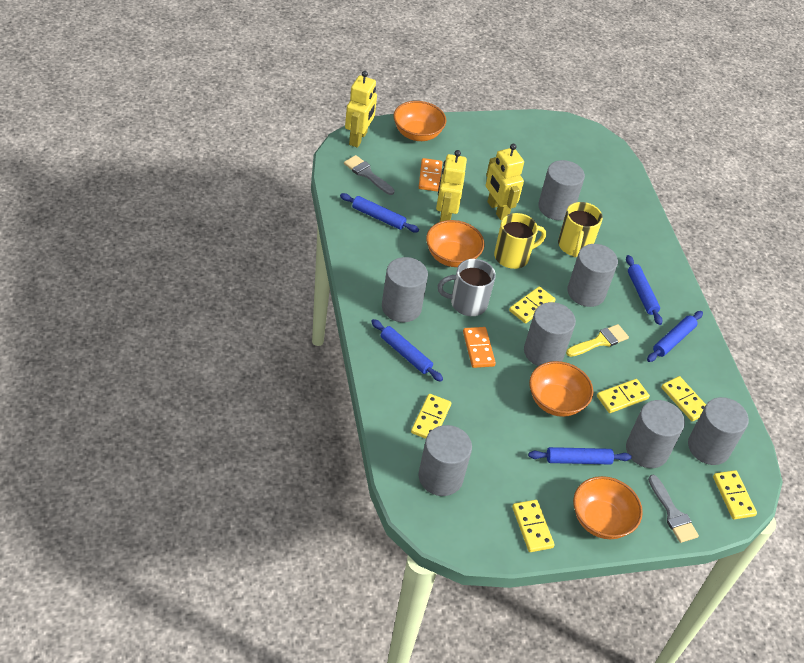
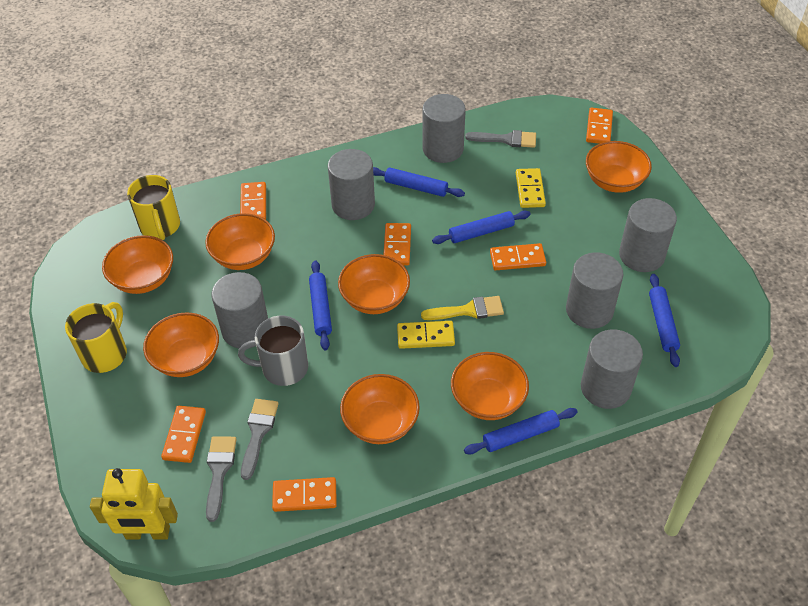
grey brush: [344,155,395,195] [648,475,699,543] = 2 -> [206,436,236,522] [241,399,279,480] [465,130,536,148] = 3
grey cylinder: [382,257,428,322] [418,425,472,496] [524,302,576,366] [538,160,585,220] [567,244,618,307] [626,400,685,468] [688,397,749,465] = 7 -> [211,272,268,348] [328,149,375,220] [422,94,466,163] [566,252,623,329] [581,329,643,409] [619,198,677,272] = 6
orange bowl: [393,101,446,141] [426,220,484,267] [529,361,593,417] [573,476,643,539] = 4 -> [102,235,173,294] [143,312,219,377] [205,213,275,270] [338,254,410,314] [340,374,420,444] [451,352,529,420] [586,141,652,193] = 7
orange domino: [419,158,442,192] [463,327,496,368] = 2 -> [161,406,206,463] [240,182,266,220] [272,477,337,512] [383,223,411,266] [490,243,546,270] [586,108,613,144] = 6
yellow domino: [411,394,451,439] [509,286,556,323] [512,500,555,552] [597,379,650,413] [661,376,706,421] [713,470,757,520] = 6 -> [397,321,455,349] [516,168,546,208] = 2
yellow robot: [345,71,377,148] [436,150,467,222] [486,144,524,220] = 3 -> [90,468,178,540] = 1

